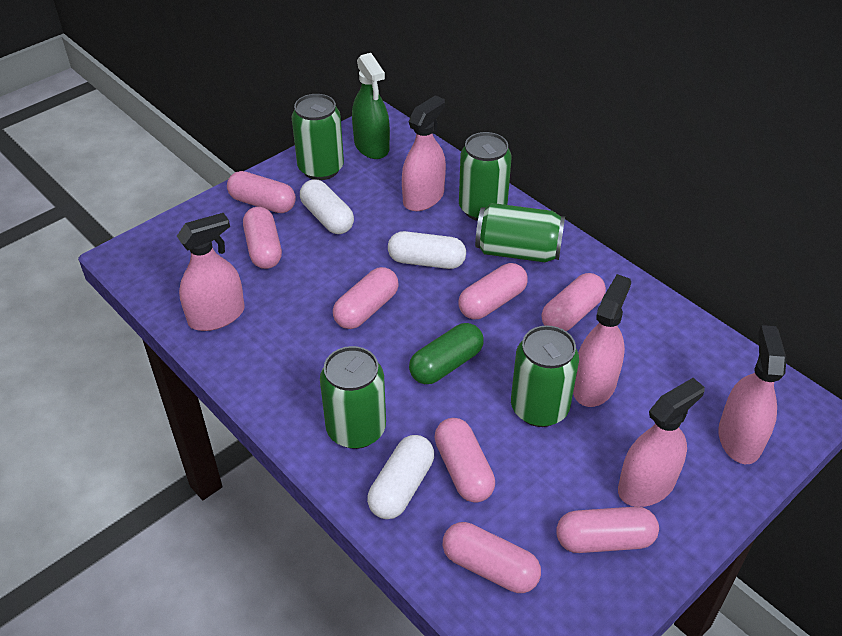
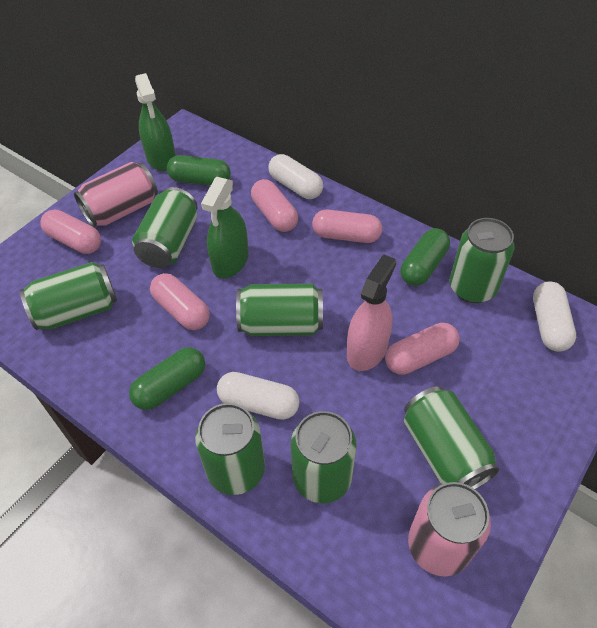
green can: [292,94,344,180] [320,346,386,449] [459,132,512,221] [475,203,565,262] [511,325,579,427] = 5 -> [20,262,117,330] [132,187,198,268] [195,403,265,495] [236,283,323,336] [291,411,357,503] [404,386,499,489] [450,218,515,303] = 7
green capsule: [409,323,484,384] = 1 -> [129,347,205,410] [167,155,231,186] [400,228,450,286] = 3
green spray bottle: [352,53,390,159] = 1 -> [135,73,176,171] [201,177,248,278] = 2
pink can: none = 0 -> [74,162,158,227] [408,482,491,576] = 2
pink capsule: [227,171,296,213] [243,207,282,269] [333,267,399,329] [434,418,495,503] [443,522,541,593] [458,263,528,319] [542,273,606,331] [556,506,659,553] = 8 -> [40,209,101,254] [150,273,210,330] [251,179,298,232] [312,210,382,243] [385,323,460,375] = 5
pink spray bottle: [177,213,245,331] [402,95,446,211] [573,274,631,407] [618,378,705,507] [718,325,787,464] = 5 -> [347,254,396,371] = 1

